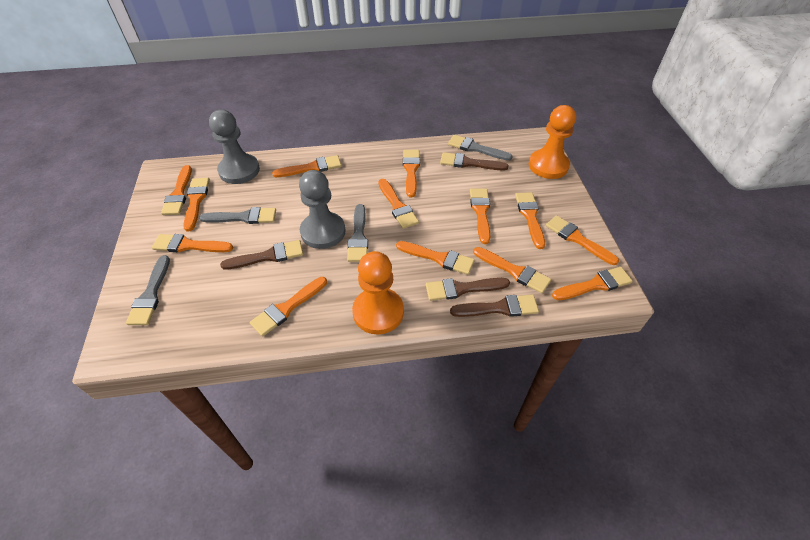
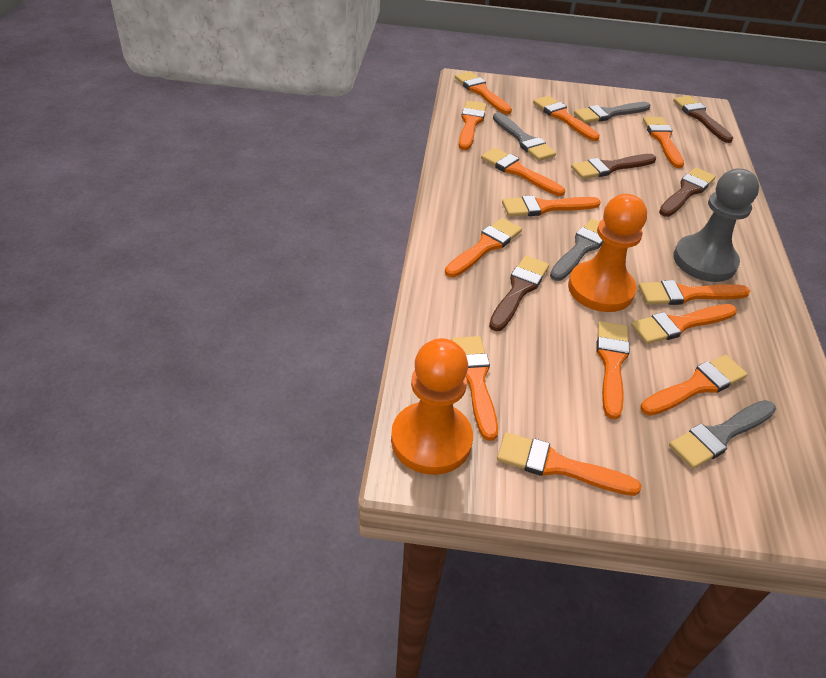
grey pawn: [209,110,260,184] [299,170,345,249] = 2 -> [673,169,759,282] = 1

